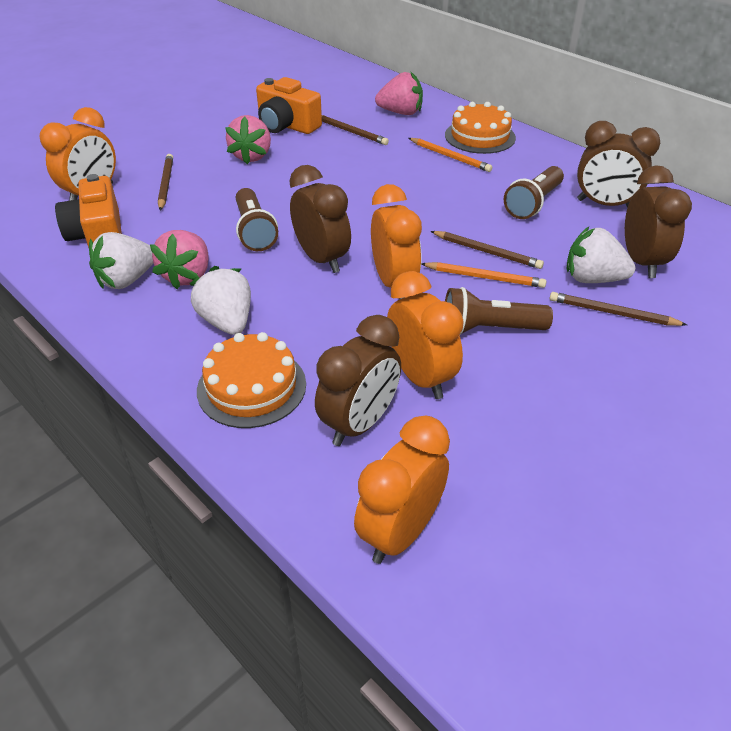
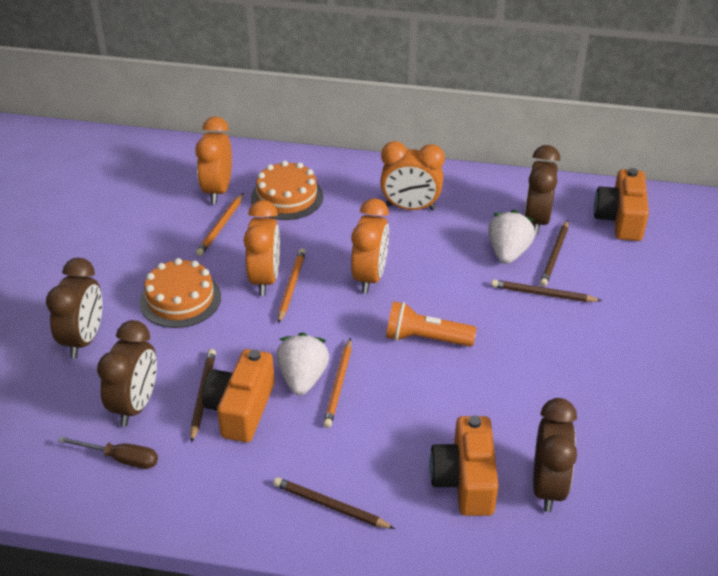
brown flashlight: [236,188,278,251] [445,287,553,335] [504,166,564,219] = 3 -> none = 0
brown screwdriver: none = 0 -> [58,436,158,469] = 1
orange camera: [55,174,122,248] [256,77,322,134] = 2 -> [202,349,275,442] [429,415,498,516] [594,168,649,241] = 3
orange flashlight: none = 0 -> [386,301,477,347] = 1
orange pencil: [409,138,492,172] [421,262,547,288] = 2 -> [196,193,243,256] [278,248,306,324] [323,338,352,428] = 3
pink strawberry: [150,230,209,289] [225,115,271,164] [375,72,423,115] = 3 -> none = 0
white strawberry: [89,232,153,289] [189,266,251,335] [567,227,635,283] = 3 -> [276,332,329,395] [488,210,535,264] = 2

